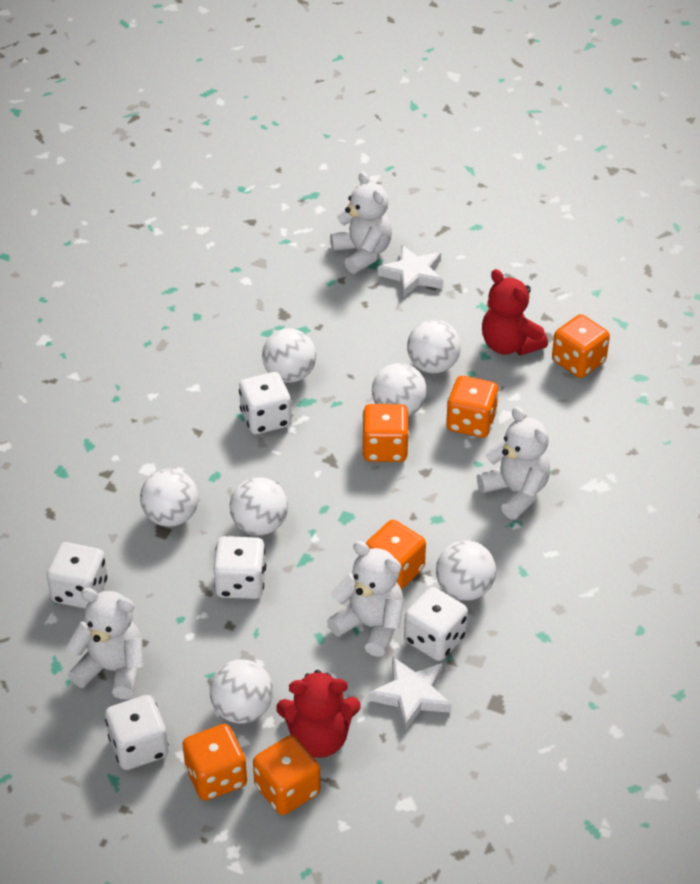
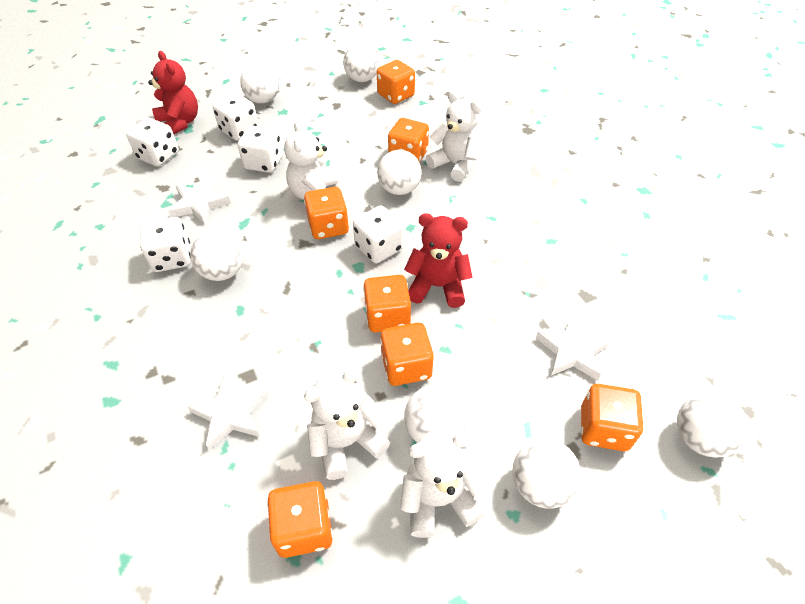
orange dice: [182,724,247,801] [253,735,321,815] [362,404,409,462] [366,520,426,590] [446,376,499,438] [552,314,610,378] = 6 -> [267,481,333,558] [304,187,349,239] [363,275,411,333] [377,60,415,104] [380,323,434,386] [388,118,429,162] [581,384,643,451] = 7
white star: [369,656,452,731] [378,245,443,298] = 2 -> [168,178,231,224] [187,373,269,450] [536,315,612,381] = 3

